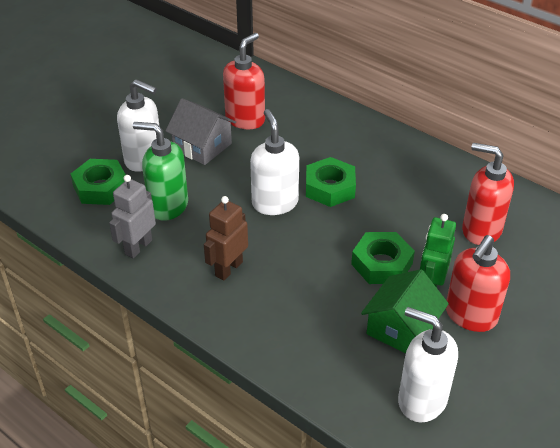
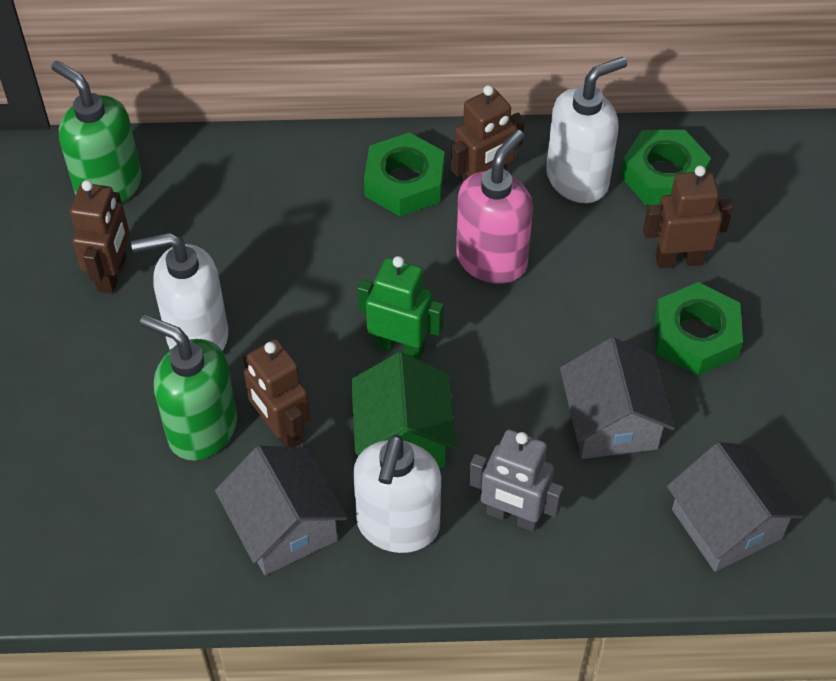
brown robot: [204,196,248,281] = 1 -> [70,180,130,293] [243,339,310,447] [451,85,525,185] [643,165,733,268] = 4
green soap dispenser: [133,122,188,221] = 1 -> [51,61,142,203] [140,315,237,461] = 2
grey house: [165,98,236,165] = 1 -> [215,446,347,575] [560,337,675,459] [667,442,804,572] = 3
pink soap dispenser: none = 0 -> [456,130,533,284] = 1
red soap dispenser: [223,33,265,129] [446,235,510,332] [462,143,514,245] = 3 -> none = 0

